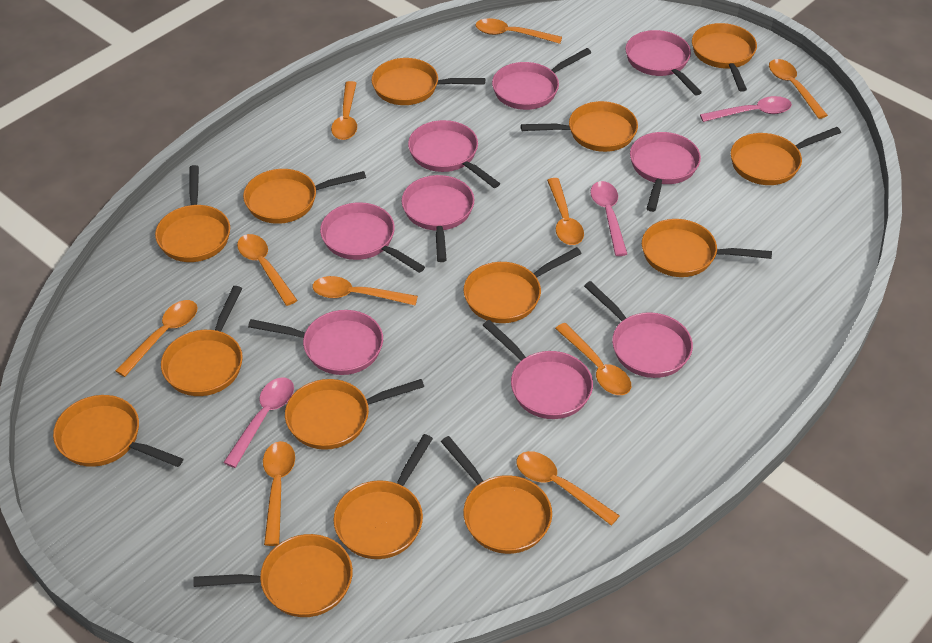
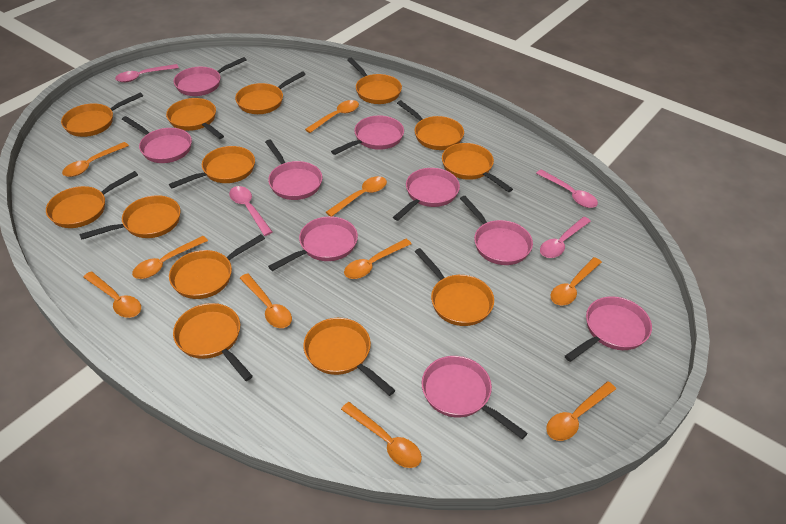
orange pan: [53,395,183,467] [155,165,230,262] [161,286,243,396] [194,534,353,617] [243,169,366,224] [285,379,424,450] [334,434,433,559] [372,58,485,105] [441,436,552,554] [464,247,582,323] [521,101,638,152] [642,219,772,277] [692,23,757,92] [731,127,841,185] = 14 -> [46,171,138,228] [61,92,143,137] [79,195,181,240] [166,98,224,139] [169,146,255,188] [169,234,265,299] [173,303,253,381] [235,71,306,114] [303,318,395,396] [347,58,402,104] [397,100,464,150] [415,248,494,326] [442,143,513,192] = 13
pink spoon: [223,377,294,468] [590,181,627,256] [700,96,792,122] = 3 -> [115,64,179,82] [229,186,272,236] [536,169,598,208] [540,217,591,258] = 4

